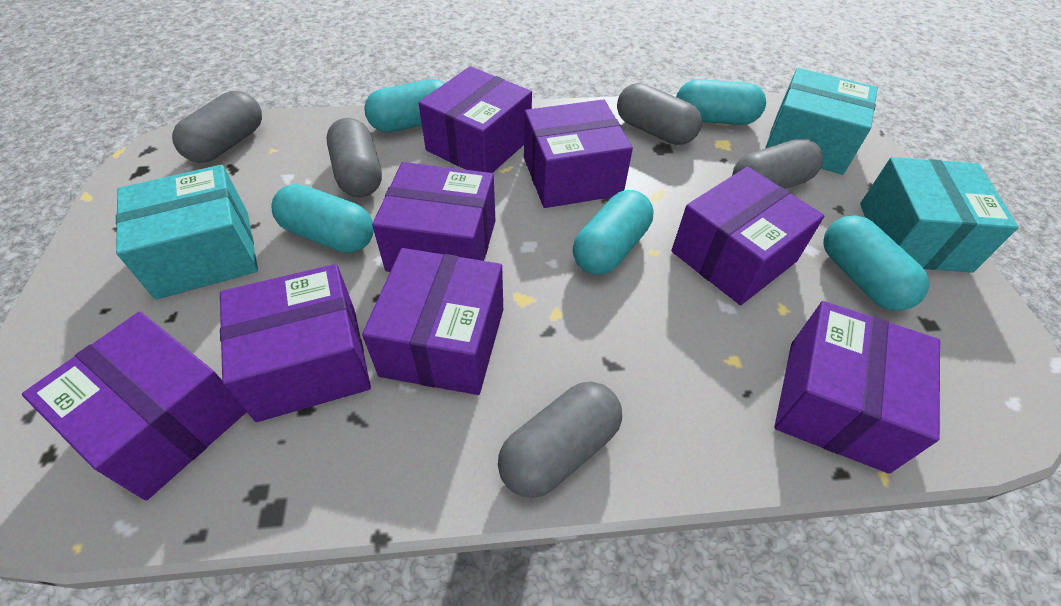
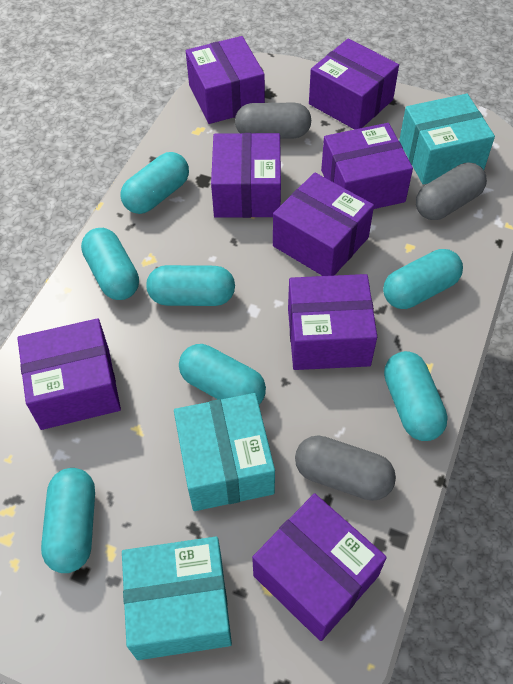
grey capsule: [172,91,262,163] [327,118,382,197] [498,381,622,498] [617,83,702,145] [732,138,823,189] = 5 -> [235,103,311,139] [295,436,396,501] [416,163,487,220] = 3
turquoise capsule: [272,184,374,253] [364,79,445,133] [573,190,653,275] [676,79,766,125] [823,215,930,311] = 5 -> [41,468,95,573] [81,228,139,300] [121,152,189,214] [146,265,235,306] [179,344,266,404] [383,249,463,309] [384,351,448,441] = 7

